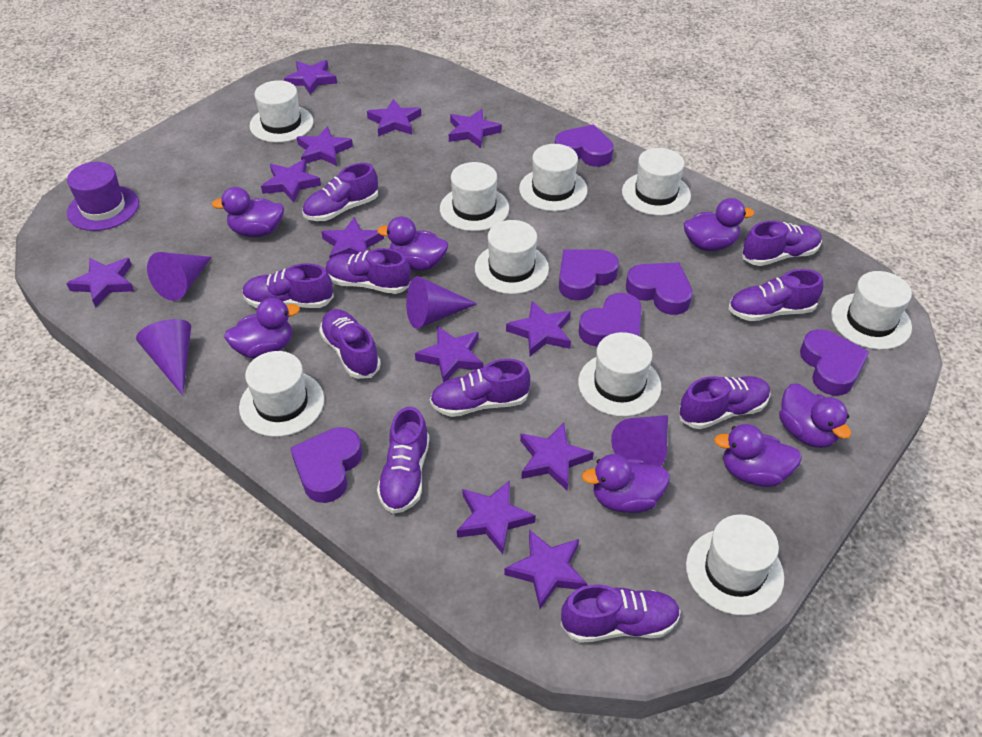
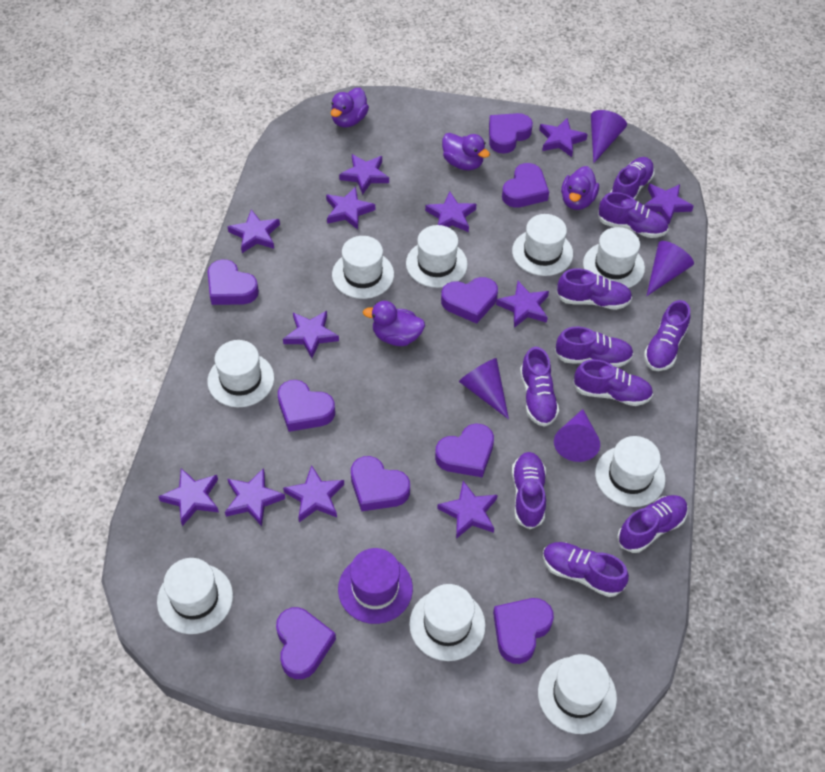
purple duck: [212,187,284,237] [224,298,300,359] [377,216,448,271] [582,454,670,513] [684,198,754,251] [714,424,802,487] [779,384,851,448] = 7 -> [331,88,369,128] [363,301,425,346] [442,133,490,170] [561,166,599,210] = 4
purple heart: [290,427,362,503] [555,124,614,167] [559,249,619,300] [579,293,642,347] [626,263,693,315] [800,329,869,396] = 6 -> [208,259,259,305] [276,607,336,679] [278,380,335,432] [351,456,410,512] [435,423,494,477] [441,277,498,324] [489,113,533,154] [493,598,554,664] [502,163,549,208] = 9

